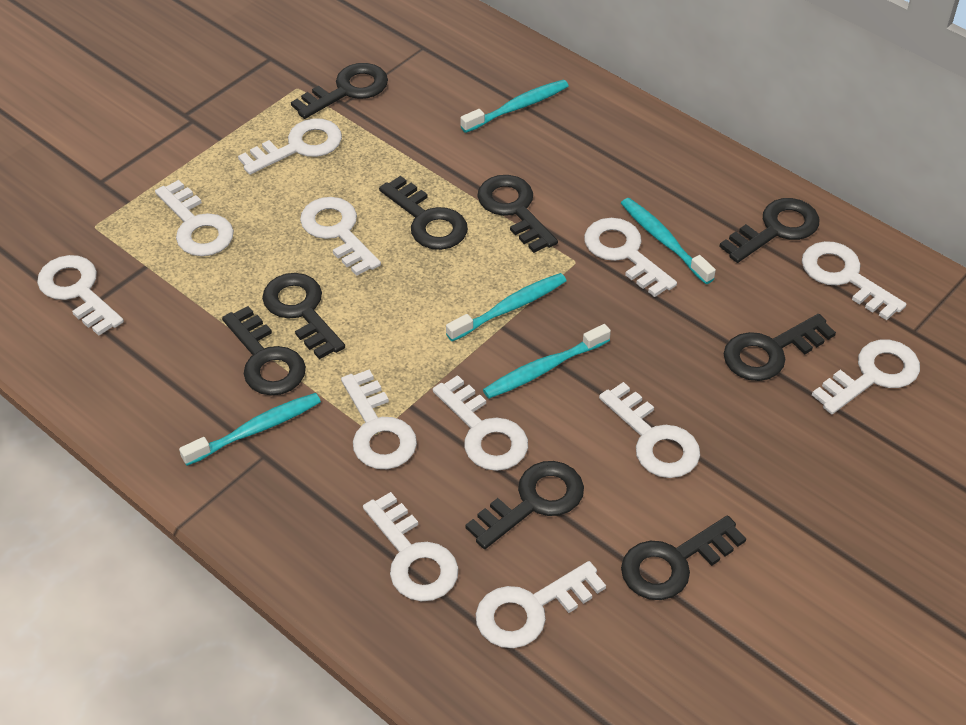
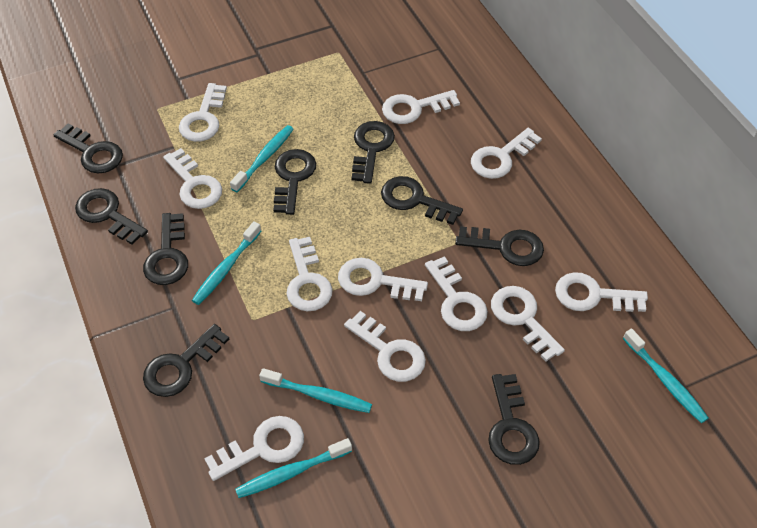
white key: [37,255,124,336] [155,180,234,256] [238,118,342,175] [300,197,381,276] [341,369,417,469] [363,492,458,602] [433,375,528,471] [476,561,606,648] [584,218,677,297] [599,382,700,478] [802,241,906,320] [812,340,920,414] = 12 -> [163,148,222,209] [179,83,227,142] [204,416,304,481] [286,237,333,311] [338,258,428,301] [344,311,426,382] [382,90,460,124] [425,256,488,331] [471,128,542,179] [491,286,565,362] [555,272,648,312] = 11

